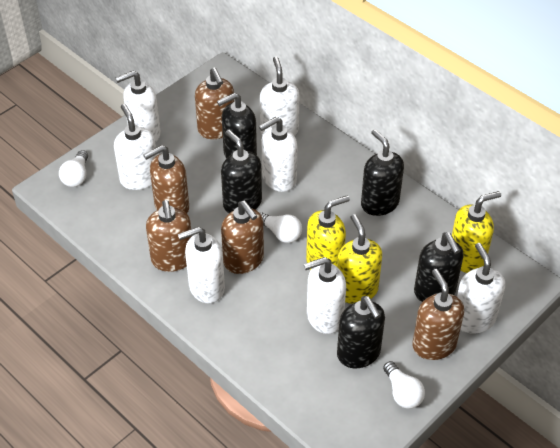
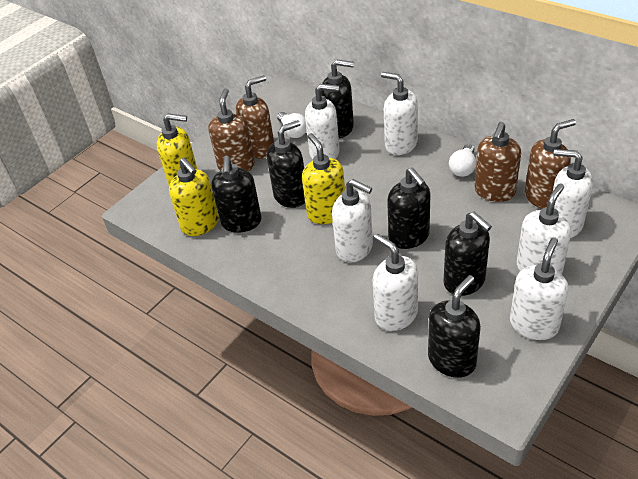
black soap dispenser: [217,93,257,159] [221,130,262,213] [337,296,385,368] [361,129,404,216] [414,232,463,302] = 5 -> [211,156,262,233] [267,120,305,208] [321,59,354,138] [387,168,431,249] [428,275,481,378] [443,212,492,296] = 6
brown soap dispenser: [143,145,189,213] [146,200,192,272] [195,68,234,139] [221,200,264,274] [412,269,464,360] = 5 -> [208,88,255,172] [236,75,274,159] [474,122,521,202] [525,119,576,209] = 4
white light bulb: [59,150,88,187] [260,213,302,243] [383,361,425,409] = 3 -> [277,112,307,138] [449,144,476,177] = 2

